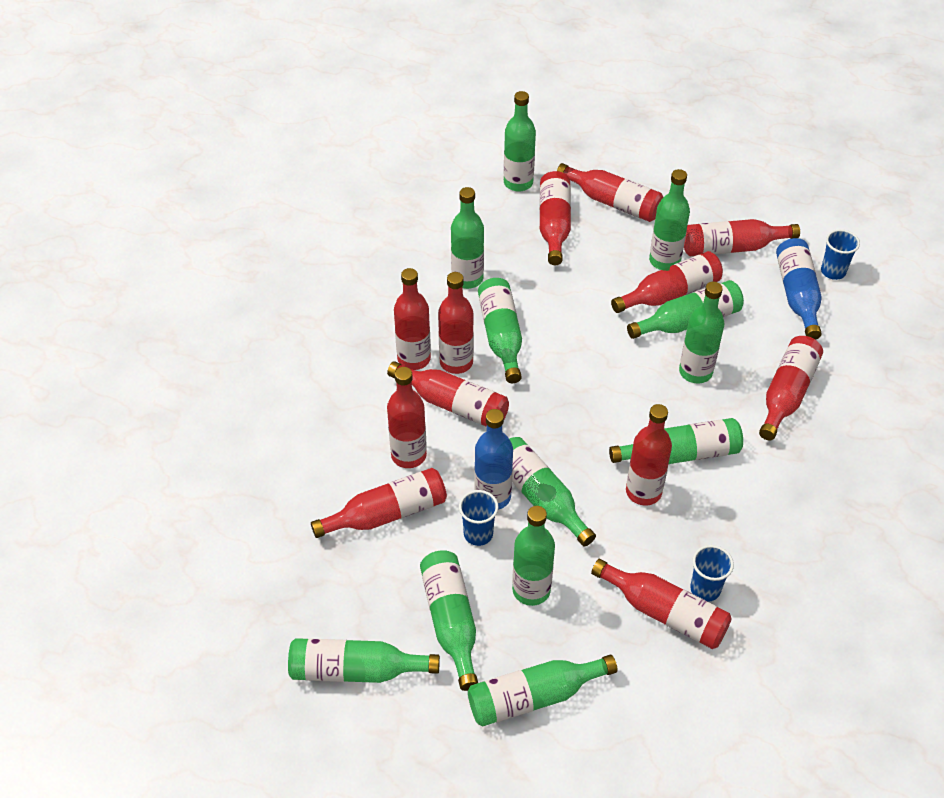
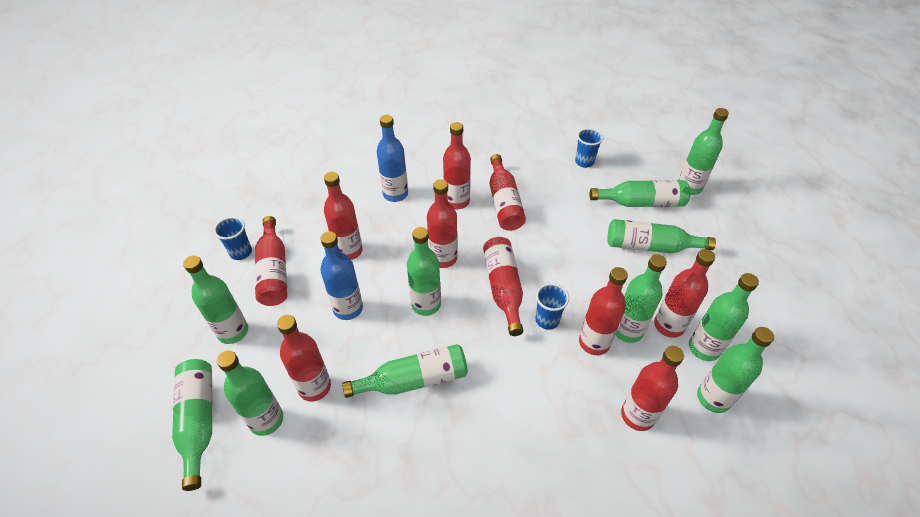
green bottle: [288,638,440,683] [420,550,478,691] [451,187,484,289] [468,655,617,726] [478,278,522,383] [504,91,536,192] [509,437,596,546] [512,506,555,606] [609,418,743,464] [627,280,744,339] [649,169,690,270] [679,282,724,384] = 12 -> [172,359,212,491] [183,256,248,344] [217,351,283,436] [342,344,468,398] [407,227,441,316] [590,180,690,207] [607,219,716,253] [616,254,667,343] [679,108,729,195] [689,273,759,361] [697,327,774,413] = 11
red bottle: [311,468,447,538] [387,361,509,427] [387,367,427,468] [394,268,431,370] [438,272,474,374] [540,171,571,265] [557,163,663,222] [591,559,732,649] [611,251,723,313] [626,404,672,506] [684,219,800,256] [759,336,823,440] = 12 -> [255,216,287,306] [277,315,331,401] [324,172,363,260] [427,179,457,268] [443,122,471,209] [483,237,523,336] [490,154,526,231] [579,267,628,355] [621,346,684,431] [654,249,715,338] = 10

